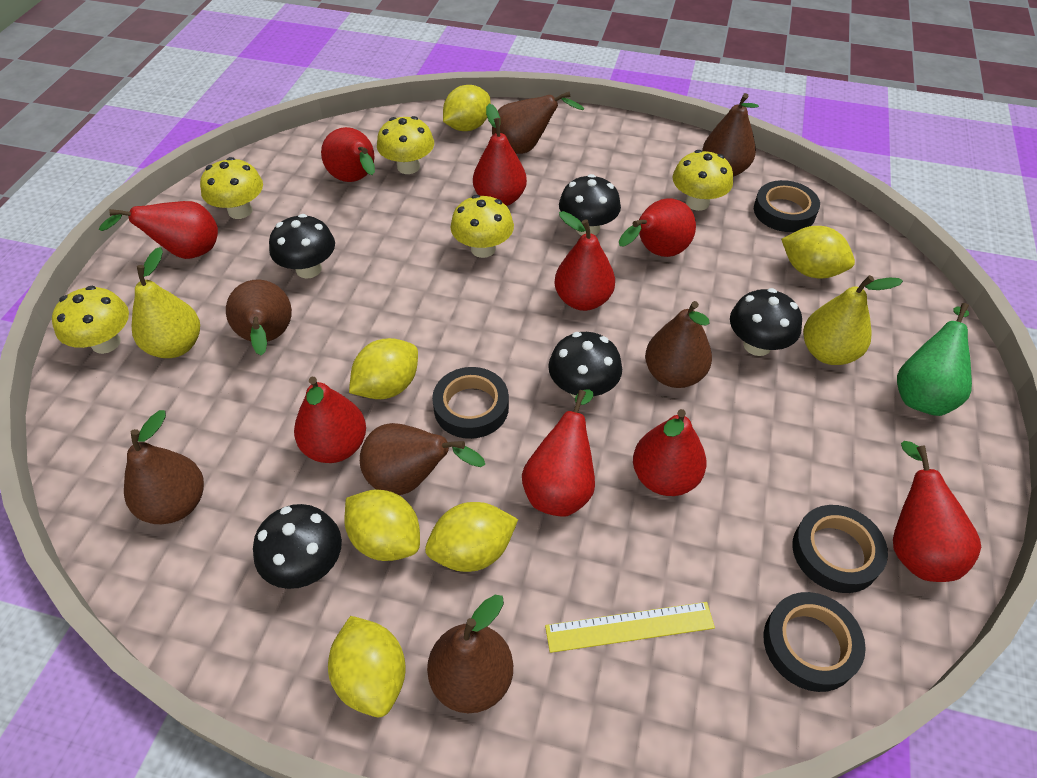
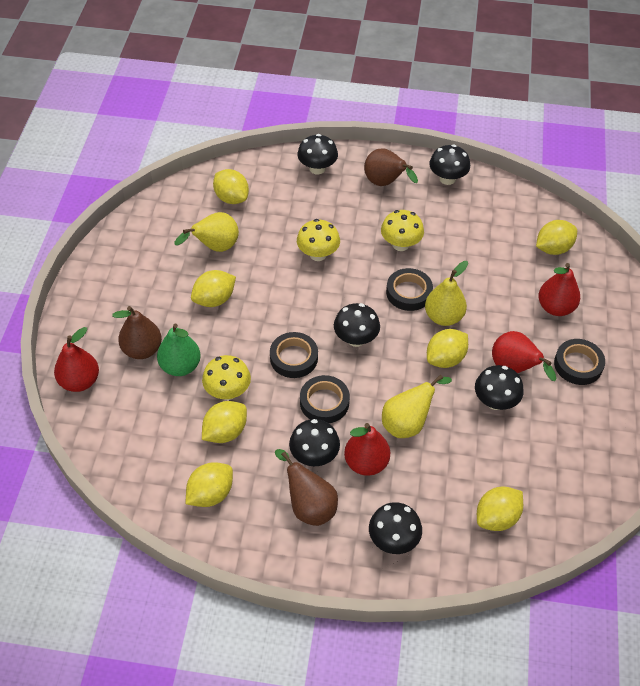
black mushroom: [253,504,342,589] [269,214,335,279] [548,332,622,398] [559,174,621,235] [730,288,802,356] = 5 -> [289,419,340,466] [297,134,338,174] [334,303,380,347] [369,502,422,554] [429,144,470,185] [475,365,524,410] = 6
brown pear: [124,410,204,524] [226,280,292,356] [360,423,485,495] [427,595,513,713] [492,92,584,154] [645,301,712,388] [702,93,759,177] = 7 -> [112,306,162,359] [275,449,338,526] [364,148,418,186] = 3
red pear: [99,201,218,259] [294,377,366,463] [321,127,375,182] [473,104,527,206] [522,390,595,516] [554,211,615,311] [619,198,696,257] [633,409,706,496] [893,441,981,582] = 9 -> [54,327,99,392] [344,423,390,476] [492,331,556,381] [538,263,580,316] = 4
yellow lemon: [328,616,406,717] [345,489,420,561] [349,338,418,399] [425,502,518,572] [443,85,491,131] [781,226,855,278] = 6 -> [186,462,233,507] [191,270,236,307] [202,401,247,443] [213,169,249,204] [427,329,468,368] [477,487,523,531] [536,220,577,255] = 7
yellow mushroom: [52,286,129,354] [200,157,263,219] [377,116,434,174] [451,195,514,258] [673,150,733,211] = 5 -> [202,355,251,400] [297,219,340,261] [381,210,424,251] = 3
yellow pear: [132,247,200,358] [803,275,903,365] = 2 -> [175,212,239,252] [382,374,452,438] [425,261,468,326] = 3
yellow ruler: [545,602,715,653] = 1 -> none = 0

